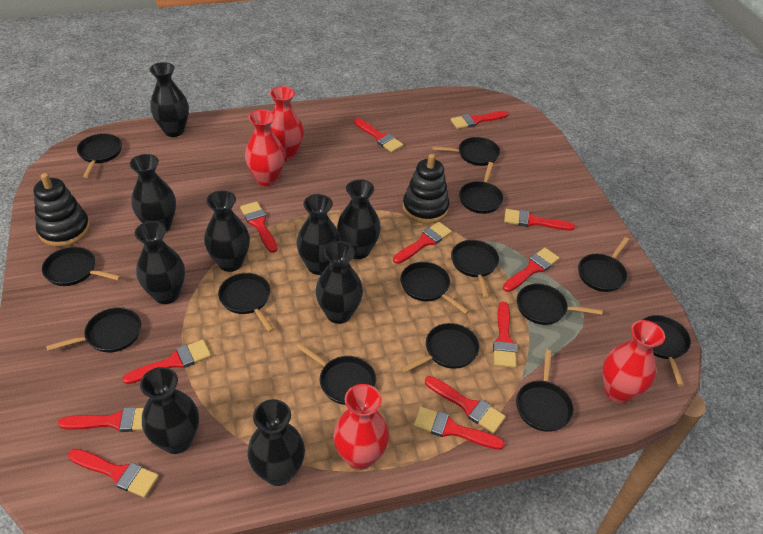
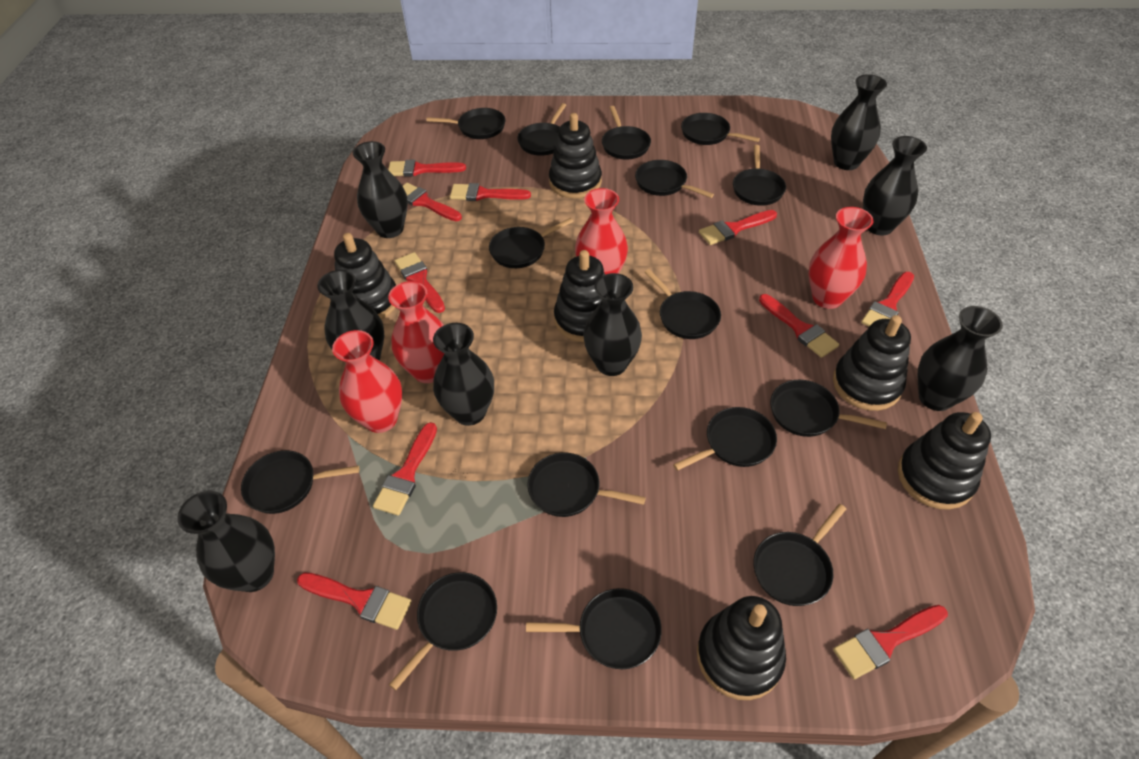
black pan: [42,247,121,286] [46,307,141,352] [77,133,122,178] [218,273,274,332] [296,343,376,405] [400,262,469,314] [401,323,480,373] [432,137,500,166] [451,240,499,299] [459,162,504,214] [516,350,574,432] [517,284,602,325] [578,237,629,292] [642,315,691,386] = 14 -> [241,450,359,514] [389,572,497,690] [426,108,505,139] [489,218,574,268] [517,103,566,156] [526,588,662,669] [527,453,646,517] [602,106,651,159] [635,160,714,198] [644,269,721,339] [673,407,777,471] [681,113,760,145] [733,145,786,206] [753,504,846,606] [770,380,887,437] = 15
black stacking toy: [33,173,90,247] [403,154,449,224] = 2 -> [334,233,396,319] [549,113,602,199] [554,250,605,342] [697,596,786,700] [833,315,911,411] [898,412,991,509] = 6
black vase: [130,154,176,232] [135,221,185,304] [140,367,199,454] [150,62,189,137] [204,190,250,272] [247,399,305,486] [296,194,341,275] [315,241,363,324] [337,179,381,259] = 9 -> [177,491,275,592] [317,270,384,361] [353,141,408,238] [433,323,494,426] [583,273,642,376] [831,74,887,170] [863,136,927,235] [918,306,1003,411] = 8
red brush: [58,407,144,432] [68,449,159,498] [122,340,211,384] [240,201,277,253] [354,118,403,152] [393,222,452,264] [414,407,505,450] [425,376,506,433] [451,111,508,129] [493,302,517,368] [503,248,559,292] [504,209,575,231] = 12 -> [297,572,412,630] [373,422,437,516] [388,160,466,177] [395,252,445,313] [403,183,462,221] [450,183,531,201] [699,210,777,245] [759,294,839,358] [833,605,948,679] [861,272,914,327] = 10

